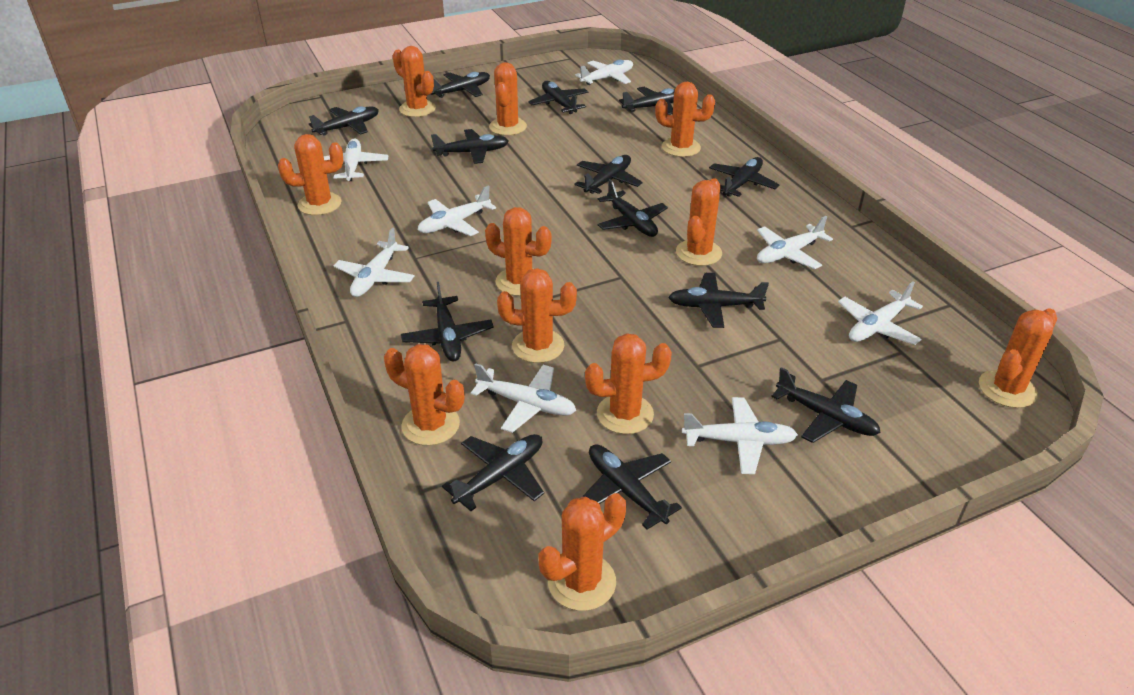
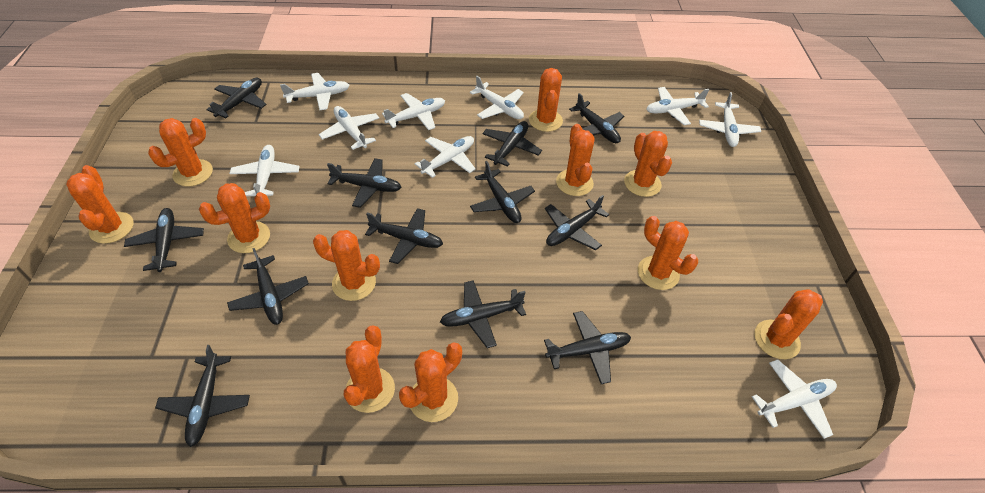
black plane: [309,106,379,136] [401,282,494,362] [431,72,490,98] [431,129,509,164] [442,434,544,511] [528,81,589,114] [574,155,642,194] [582,445,682,530] [598,179,668,237] [619,87,675,115] [668,273,769,328] [709,157,779,197] [771,367,881,443] = 13 -> [124,208,204,272] [155,345,250,447] [207,78,266,118] [227,248,309,325] [327,158,402,208] [365,208,443,264] [440,280,526,348] [470,161,535,223] [482,121,542,167] [544,311,631,384] [545,195,609,250] [569,93,624,143] = 12
white plane: [324,138,388,181] [334,228,415,297] [418,185,496,236] [471,363,576,433] [575,60,633,85] [682,397,798,474] [757,216,833,269] [838,281,923,345] = 8 -> [229,145,300,196] [280,73,350,110] [319,106,379,150] [382,93,445,130] [415,136,475,178] [470,76,524,119] [646,87,710,125] [699,92,761,147] [752,359,837,439] = 9

